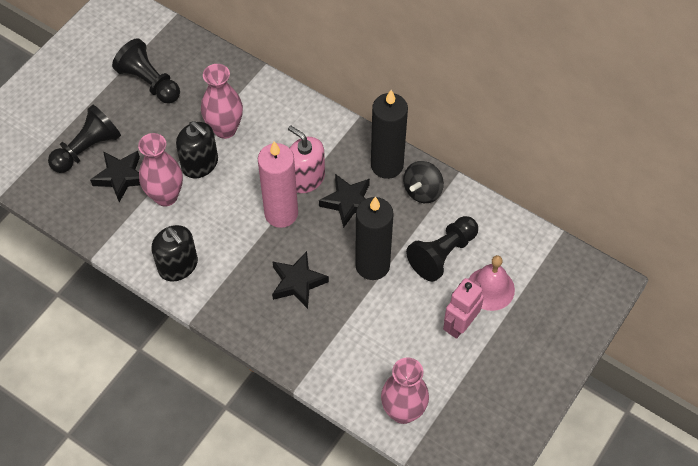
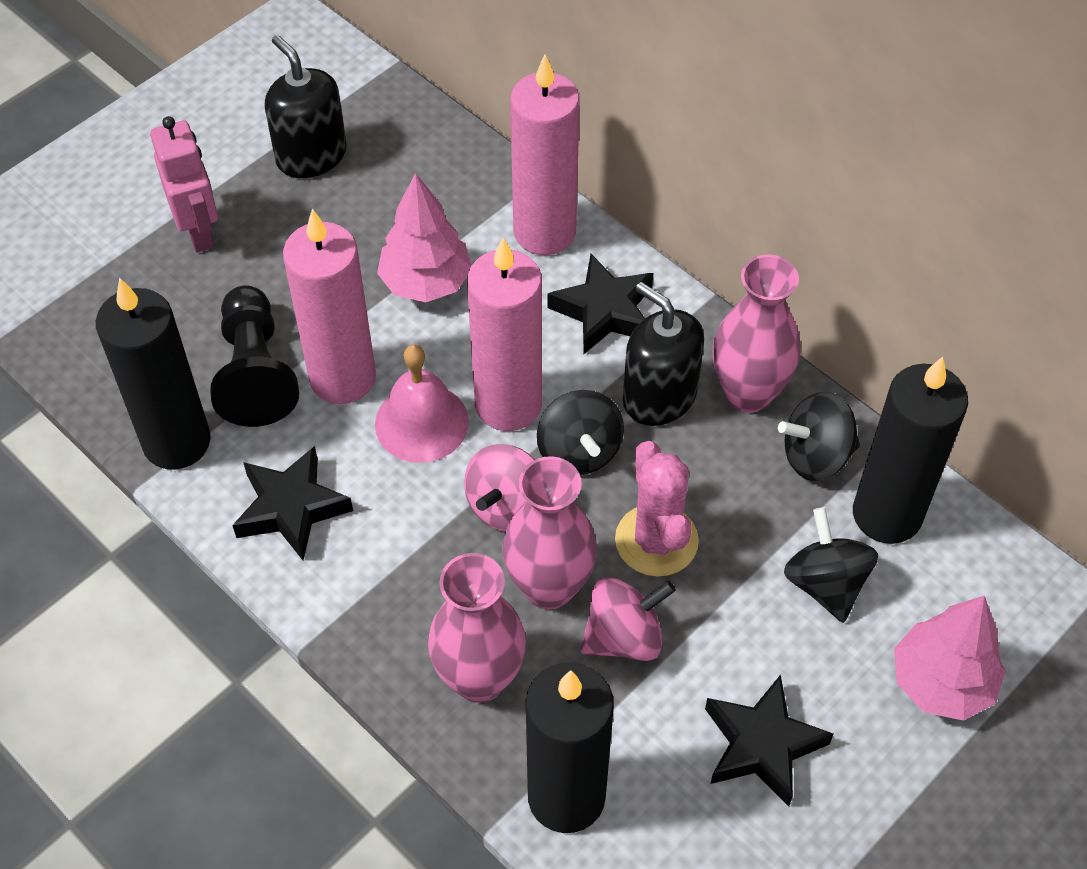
black candle: [355,197,394,280] [371,90,408,179] = 2 -> [96,278,211,470] [526,662,614,833] [853,357,968,544] = 3
black pawn: [48,105,121,173] [112,38,180,103] [406,216,478,282] = 3 -> [210,285,299,427] = 1
black spinning top: [404,161,444,203] = 1 -> [537,390,624,475] [778,392,860,481] [784,507,878,623] = 3
pink cactus: none = 0 -> [615,441,699,577] = 1
pink candle: [258,141,298,228] = 1 -> [283,209,376,404] [467,238,542,431] [510,54,580,255] = 3
pink soap dispenser: [288,125,325,193] = 1 -> none = 0
pink spinning top: none = 0 -> [464,444,535,532] [580,577,676,661] = 2
pink tree: none = 0 -> [377,173,472,302] [894,596,1005,721] = 2

